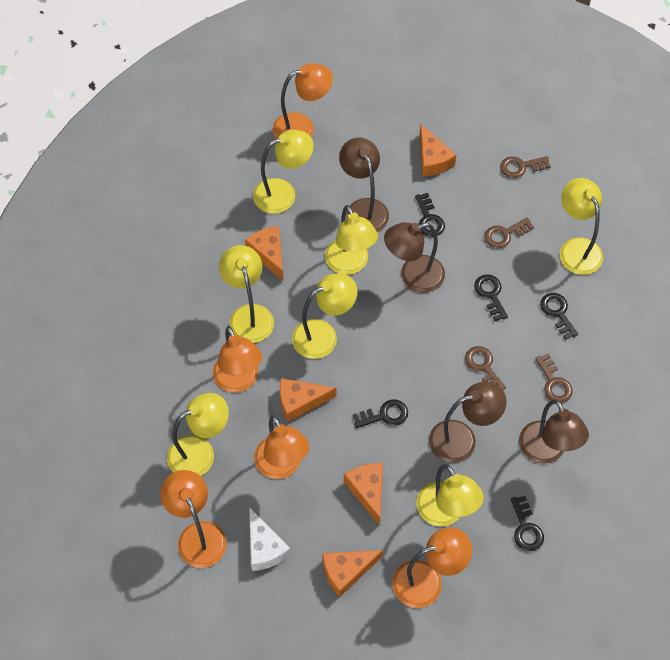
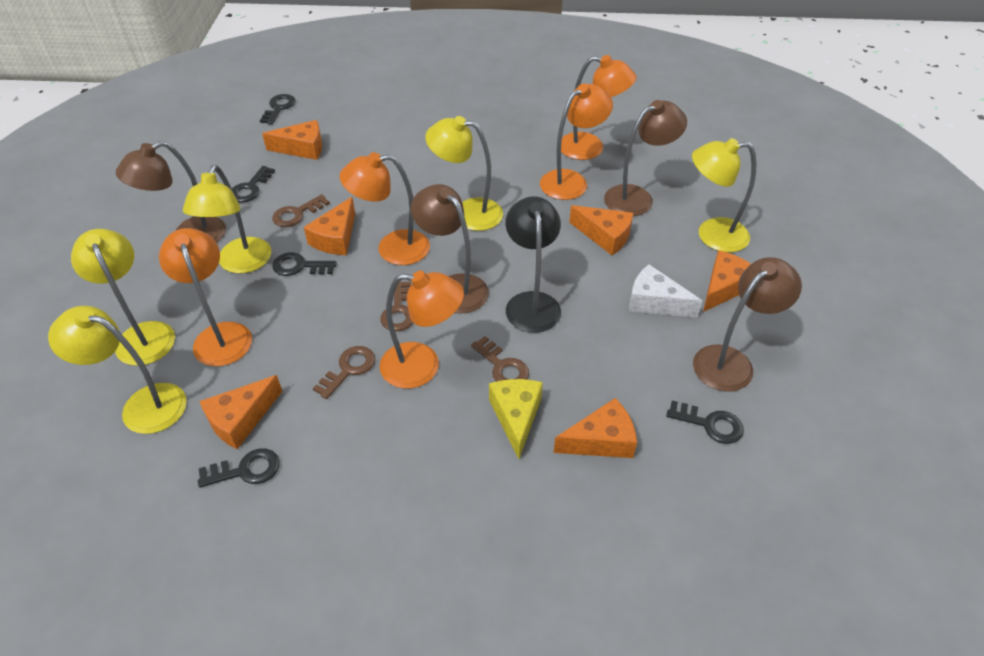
black lamp: none = 0 -> [505,196,561,333] = 1
orange cheese: [245,226,284,281] [280,378,337,422] [322,550,383,597] [344,463,383,526] [419,124,456,177] = 5 -> [200,375,282,449] [262,120,322,160] [304,197,355,255] [554,398,637,458] [569,205,634,255] [703,250,751,312] = 6
yellow cheese: none = 0 -> [489,379,543,459] = 1
yellow lamp: [167,393,229,476] [219,245,274,343] [253,130,314,214] [292,273,357,359] [325,205,378,275] [416,464,484,526] [560,178,603,275] = 7 -> [48,306,187,434] [71,229,175,366] [183,165,272,273] [425,116,503,231] [692,138,757,252] = 5

